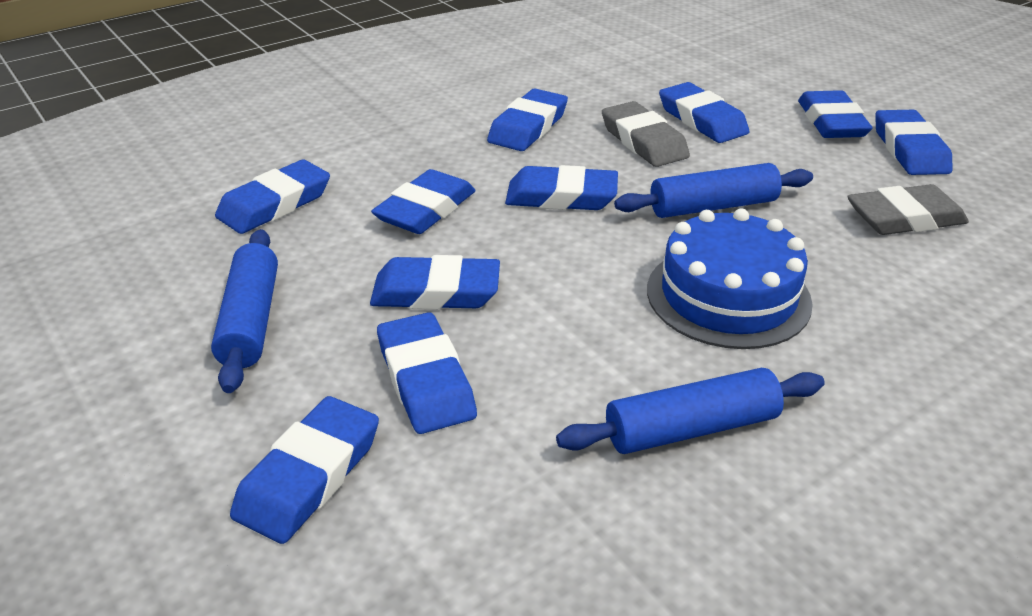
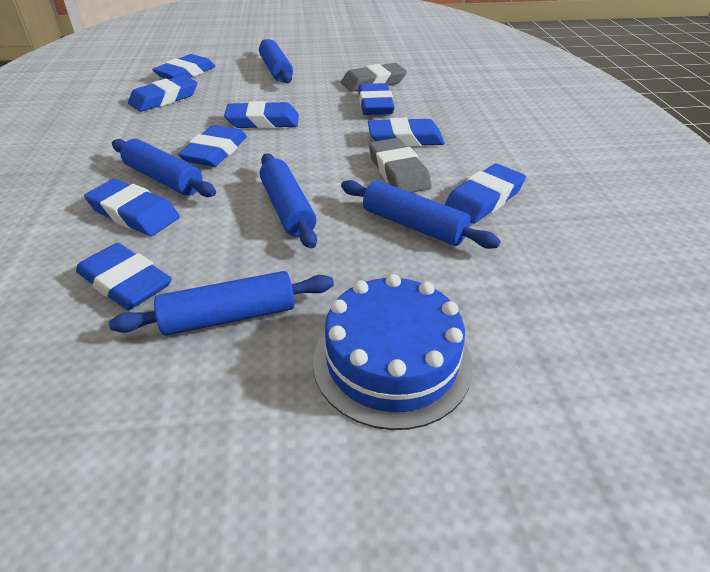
blue eraser: [215,159,330,234] [230,396,379,544] [370,255,500,310] [371,169,476,234] [377,312,477,434] [487,89,568,151] [505,165,618,210] [659,82,750,143] [798,90,873,138] [875,110,953,175] = 10 -> [76,243,172,310] [84,179,180,236] [128,75,197,112] [152,54,216,79] [178,125,247,167] [224,101,299,129] [358,83,395,115] [368,118,445,147] [444,164,526,224] = 9
blue rolling pin: [211,229,278,393] [556,368,825,454] [614,163,813,218] = 3 -> [109,271,334,336] [112,139,216,197] [259,39,293,83] [260,153,317,249] [341,180,501,249] = 5

